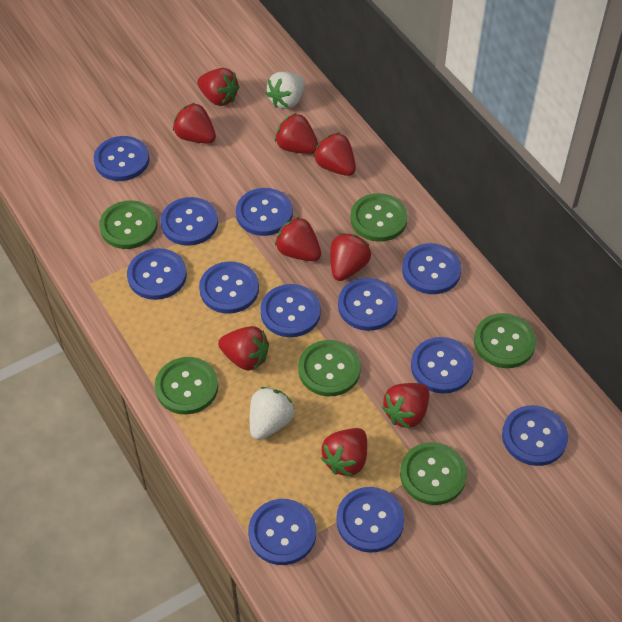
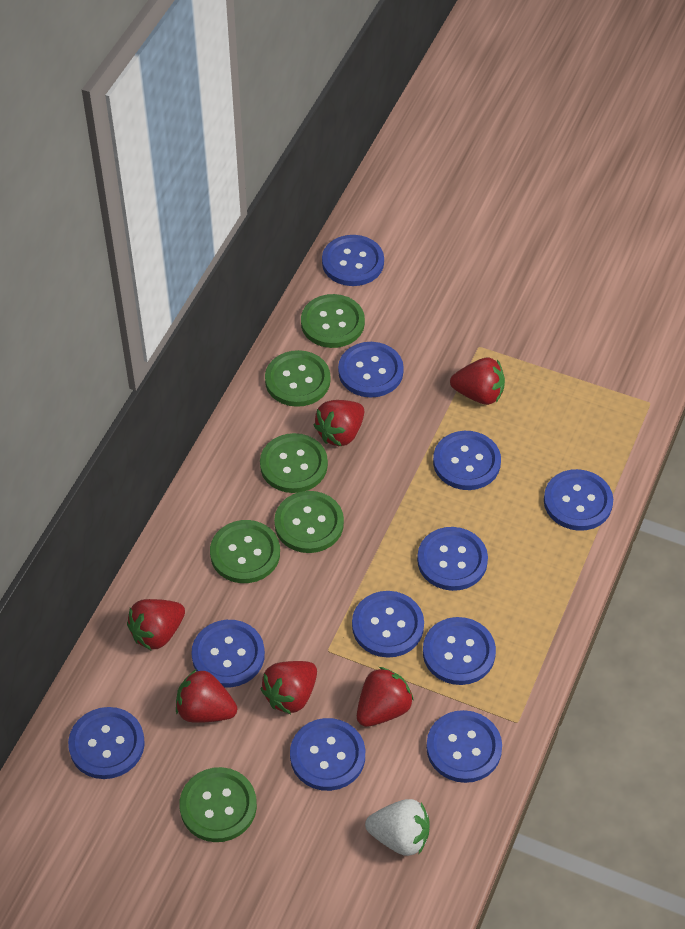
blue button: [94,136,149,181] [127,248,187,300] [161,197,218,246] [199,261,259,314] [236,188,293,236] [248,499,316,565] [260,284,321,337] [336,487,405,553] [338,278,398,331] [402,243,462,294] [411,337,474,394] [502,405,568,466] = 12 -> [68,707,145,779] [191,620,265,688] [290,718,365,791] [322,235,384,286] [338,342,404,398] [352,591,424,658] [417,527,488,591] [423,617,496,685] [426,710,502,783] [433,431,501,490] [544,469,613,531] = 11
red strawberry: [173,103,216,144] [197,68,239,106] [218,326,269,371] [275,113,318,154] [275,217,321,261] [313,132,356,176] [321,428,367,477] [330,233,371,281] [382,383,430,429] = 9 -> [127,599,185,650] [176,669,237,723] [260,661,317,714] [314,400,364,446] [357,667,414,727] [450,358,505,405] = 6
white strawberry: [250,387,295,440] [266,72,305,109] = 2 -> [365,799,429,856] = 1

